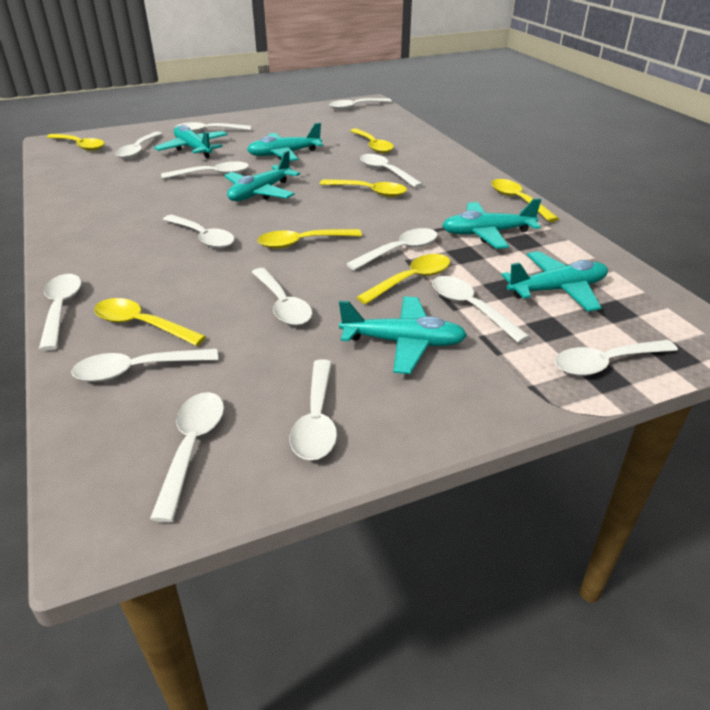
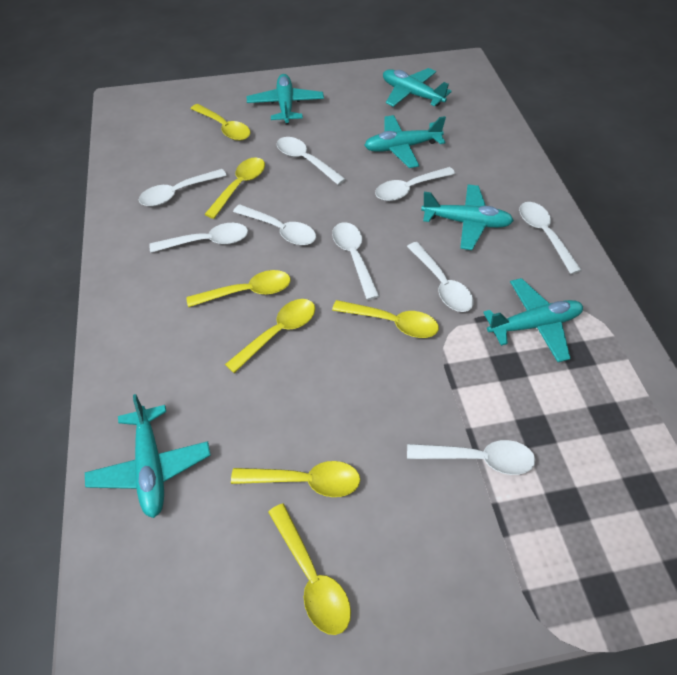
white spoon: [39,274,82,351] [71,349,218,382] [115,132,163,159] [150,392,224,522] [161,161,249,179] [163,215,235,248] [175,122,251,133] [252,268,312,326] [290,359,337,460] [329,98,392,110] [346,228,438,270] [360,154,423,188] [432,276,530,343] [555,340,678,376] = 14 -> [139,169,227,206] [149,223,248,253] [233,204,316,245] [277,137,346,185] [332,222,379,300] [375,167,455,201] [407,242,474,312] [407,440,536,475] [519,202,582,274] = 9

